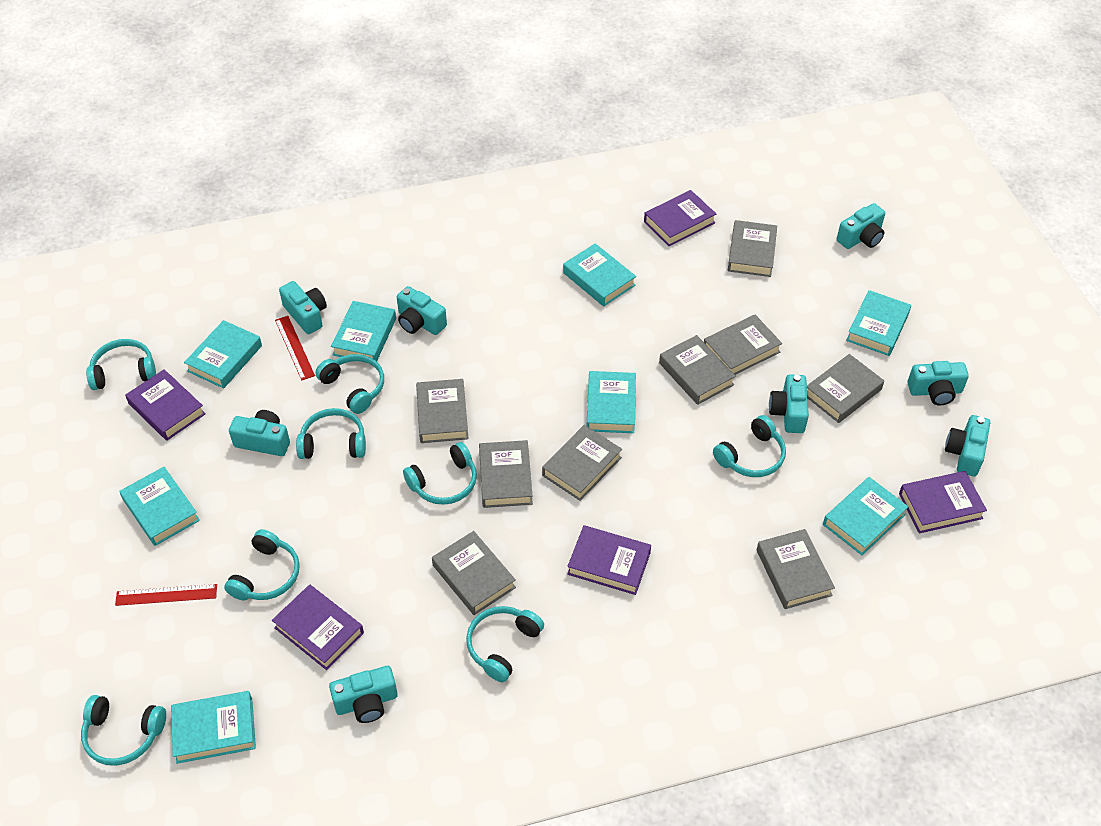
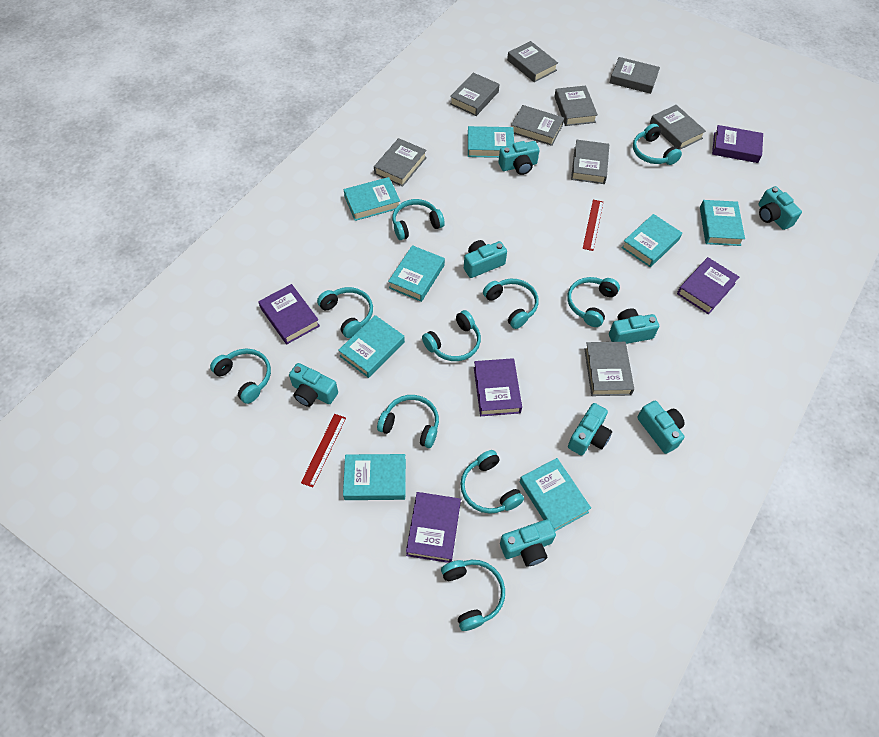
turquoise headphones: [81,695,166,766] [86,339,156,390] [224,529,300,601] [296,408,366,459] [315,354,384,414] [403,442,477,505] [466,606,544,682] [713,415,786,477] = 8 -> [210,349,271,404] [317,287,373,338] [377,395,439,448] [392,199,445,240] [422,310,481,361] [441,560,505,631] [460,450,524,514] [483,279,539,329] [567,277,620,327] [633,123,682,165] = 10

